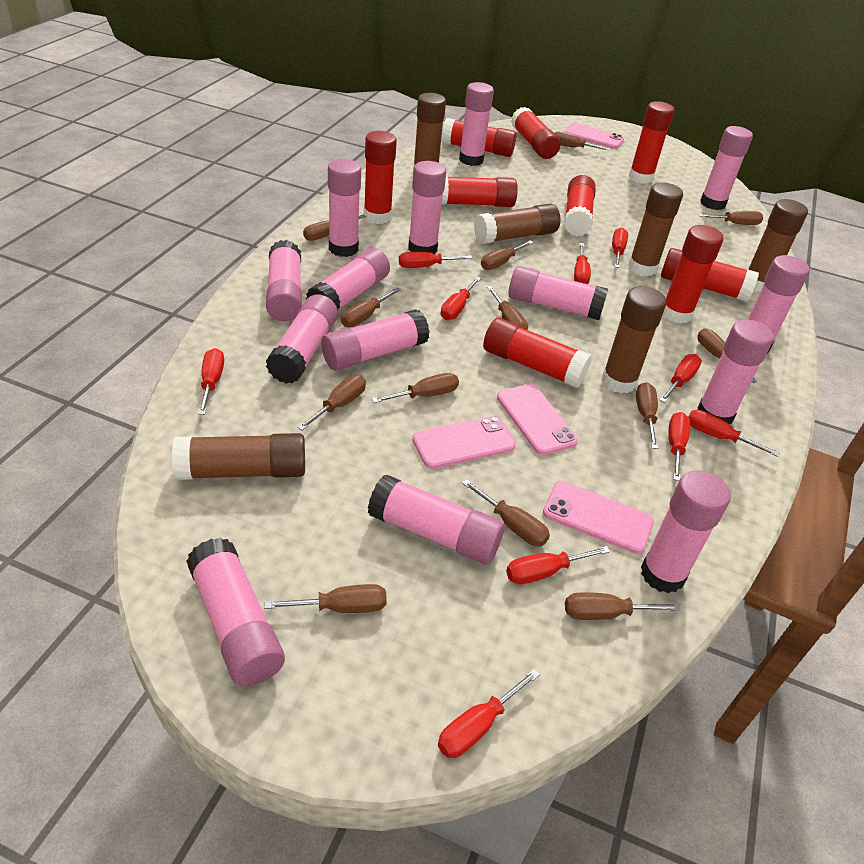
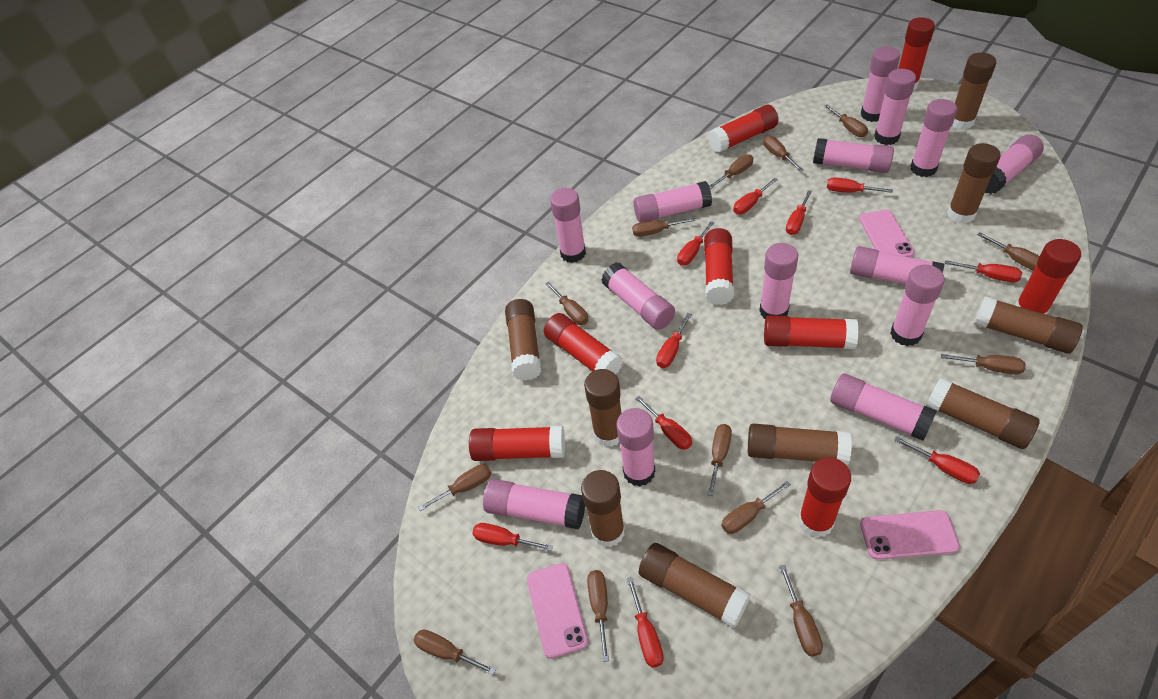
brown glue stick: [172,433,305,480] [413,93,446,170] [474,203,560,244] [602,286,666,393] [628,182,683,276] [748,199,808,292] = 6 -> [505,299,542,381] [581,470,625,547] [584,369,621,447] [639,543,751,628] [748,423,852,465] [926,377,1040,449] [947,143,1000,223] [952,53,996,130] [974,296,1083,353] = 9
pink phone: [412,416,516,469] [497,384,578,455] [543,481,654,554] [565,123,624,149] = 4 -> [527,563,588,658] [859,210,914,257] [860,510,960,560] = 3
red glue stick: [364,131,397,224] [442,118,517,157] [442,176,518,207] [483,318,592,388] [511,107,560,159] [564,175,596,236] [629,101,674,184] [661,248,759,302] [663,225,723,323] = 9 -> [469,426,565,461] [544,313,623,375] [704,228,734,305] [708,105,778,153] [764,315,859,349] [798,457,851,538] [898,17,935,91] [1015,239,1081,315] = 8

